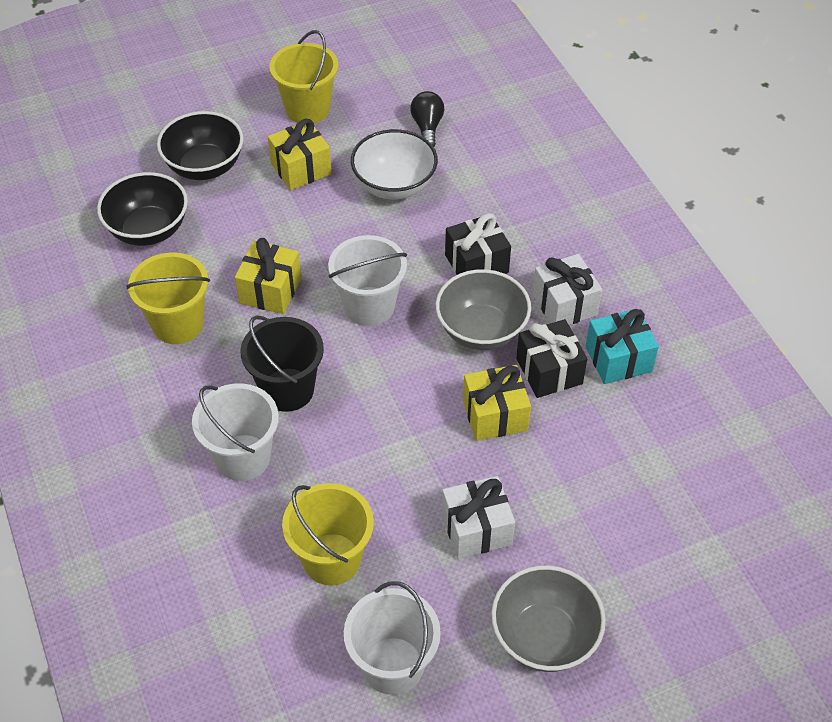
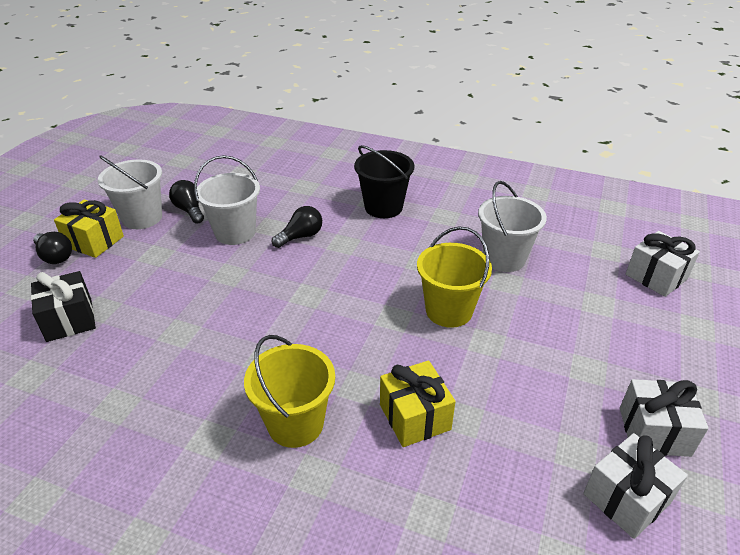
black bowl: [97,172,188,246] [157,111,243,180] = 2 -> none = 0
black gift: [445,213,511,275] [516,319,587,398] = 2 -> [31,271,96,342] = 1
black light bulb: [410,91,444,147] = 1 -> [33,232,72,264] [169,180,204,224] [272,206,322,248] = 3
grey bowl: [436,269,531,350] [491,565,606,672] = 2 -> none = 0
turquoise gift: [586,309,659,384] = 1 -> none = 0
white bowl: [351,129,438,200] = 1 -> none = 0
white gift: [442,476,515,559] [532,254,602,325] = 2 -> [583,433,688,539] [620,379,709,457] [626,231,700,297] = 3
yellow bucket: [126,252,210,344] [269,30,338,123] [282,483,374,585] = 3 -> [244,335,335,448] [417,227,492,328] = 2
yellow gift: [235,238,301,314] [268,119,332,190] [463,365,531,441] = 3 -> [54,199,124,258] [380,360,456,447] = 2

